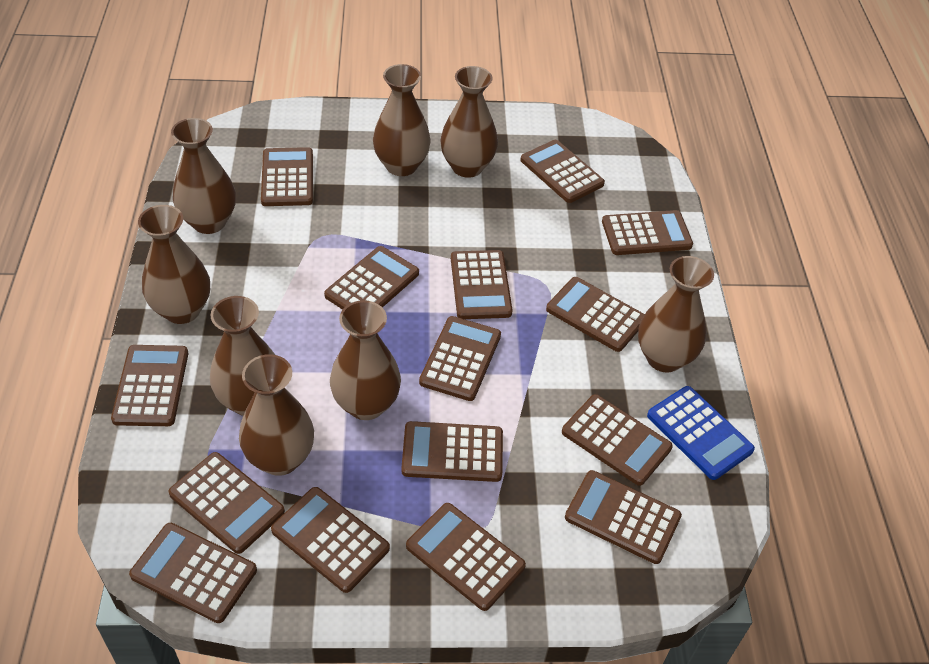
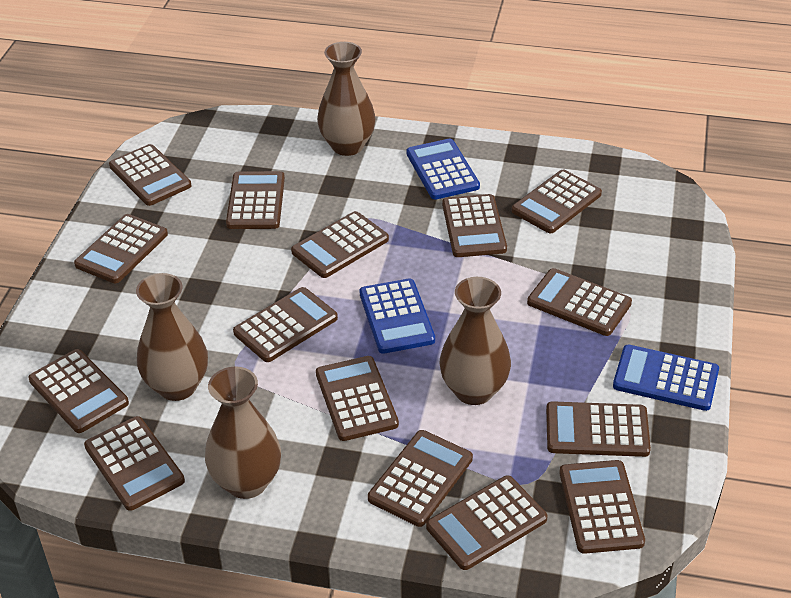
blue calculator: [647,386,755,480] = 1 -> [359,278,435,354] [406,139,480,200] [613,345,719,411] = 3
brown vase: [138,205,210,324] [171,118,236,234] [210,296,275,416] [239,354,314,476] [330,300,401,420] [373,64,431,176] [440,66,498,178] [638,256,714,372] = 8 -> [136,273,208,401] [205,366,281,499] [317,42,375,156] [439,277,511,405] = 4

